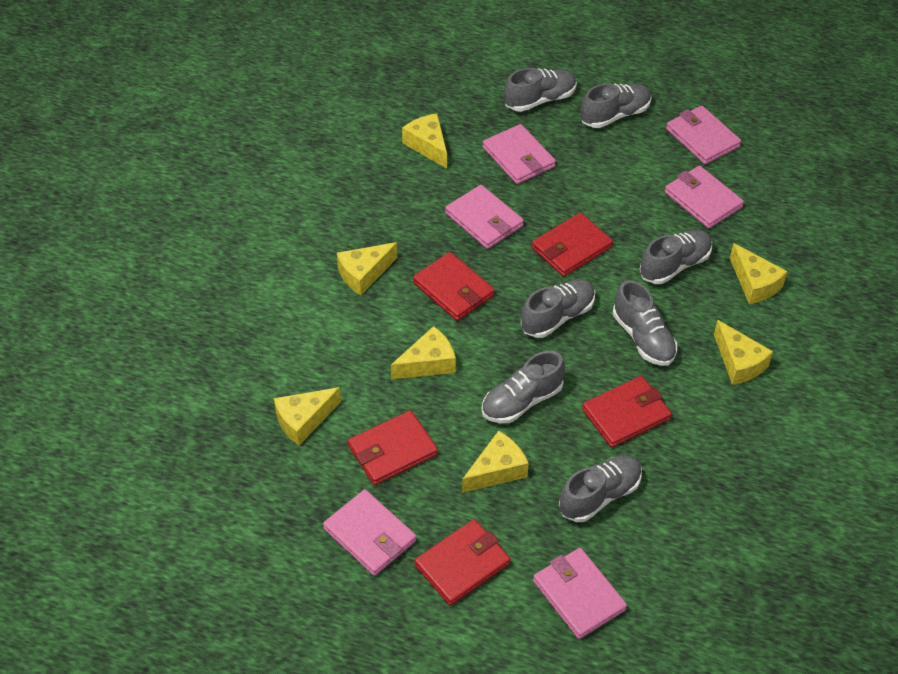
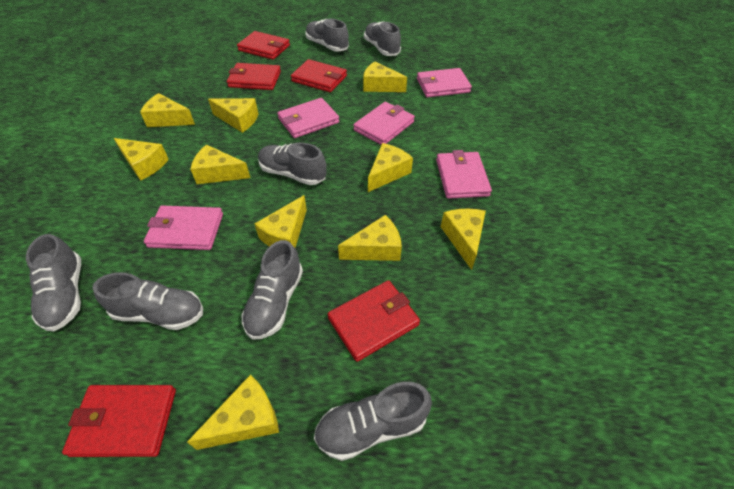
pink wallet: [323,489,416,576] [445,185,524,249] [482,124,556,184] [533,548,627,639] [665,166,744,229] [666,106,741,164] = 6 -> [144,206,223,250] [277,98,339,138] [353,102,415,145] [417,68,472,98] [436,150,492,199] = 5
yellow cheese: [274,387,341,446] [337,242,398,296] [391,326,456,380] [402,114,447,169] [462,430,529,493] [714,320,773,385] [730,243,788,304] = 7 -> [114,138,169,181] [140,93,195,127] [187,375,279,450] [190,145,250,184] [208,98,259,133] [254,195,307,248] [338,215,402,261] [363,61,407,92] [368,143,413,192] [441,209,486,270] = 10

